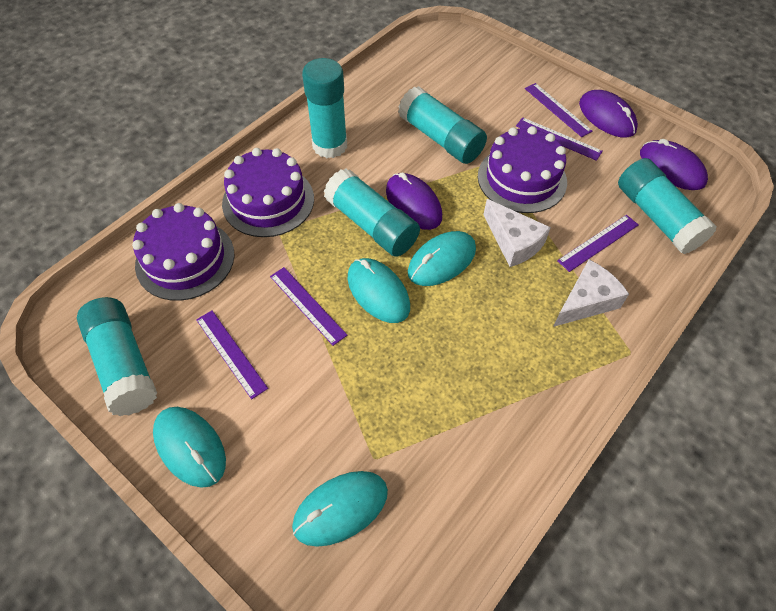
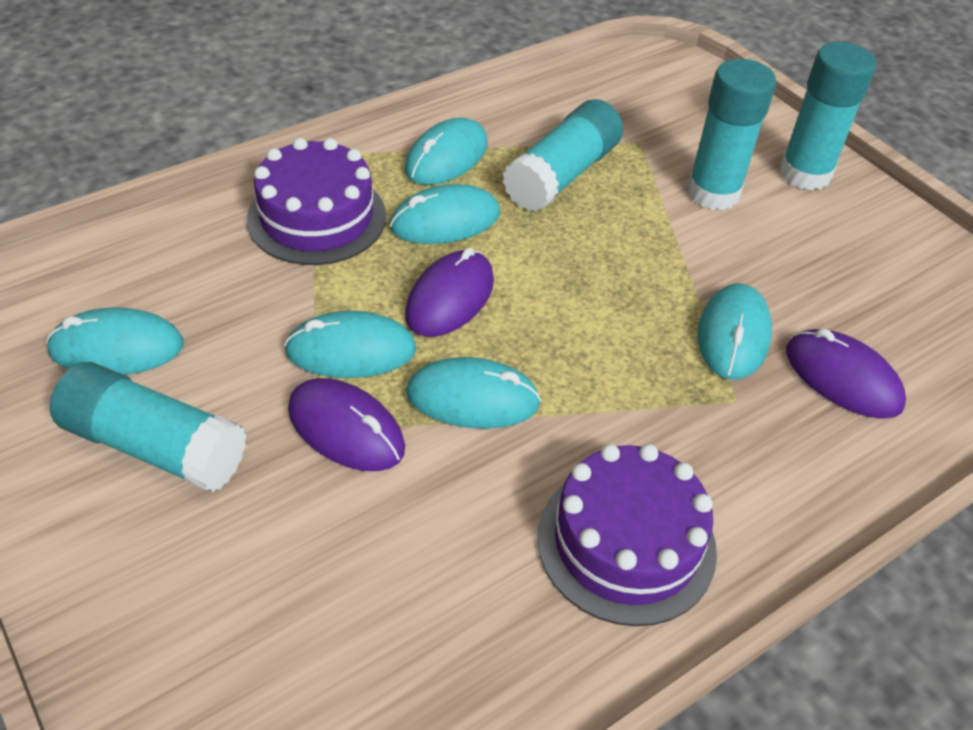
purple cake: [132,203,235,301] [222,148,314,237] [478,126,567,213] = 3 -> [247,138,386,265] [537,444,717,626] = 2
purple ruler: [196,310,268,399] [270,267,347,346] [516,117,603,161] [525,83,593,137] [557,215,639,272] = 5 -> none = 0
turquoise glue stick: [77,297,157,416] [302,58,347,158] [324,168,420,257] [398,86,487,164] [618,158,717,254] = 5 -> [50,362,246,492] [503,99,623,212] [687,59,776,210] [779,42,876,190] = 4
turquoise mouse: [153,407,226,488] [292,471,388,547] [347,258,410,323] [408,231,476,286] = 4 -> [46,307,184,375] [284,311,417,378] [389,184,500,244] [405,118,487,185] [406,357,541,429] [697,283,772,380] = 6
white cheese: [483,199,551,267] [553,260,629,327] = 2 -> none = 0

